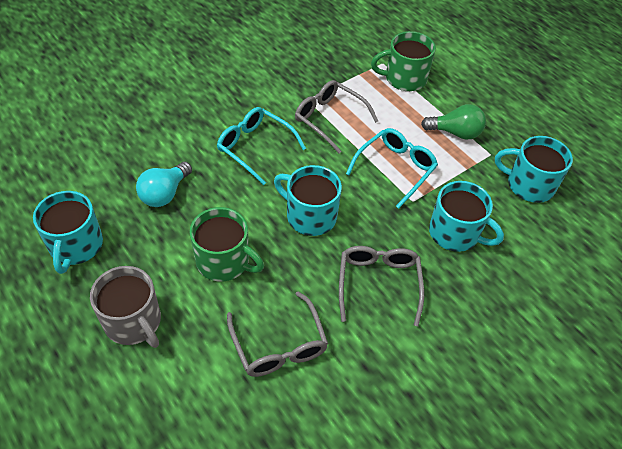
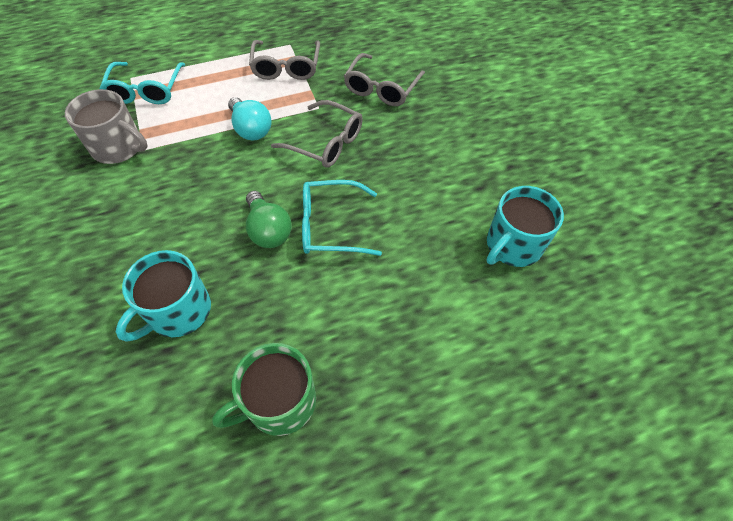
green mug: [190,207,264,282] [371,31,436,91] = 2 -> [212,343,316,436] = 1
turquoise mug: [33,191,103,274] [274,165,342,236] [429,181,504,252] [495,136,573,203] = 4 -> [116,250,211,341] [486,186,564,267] = 2

